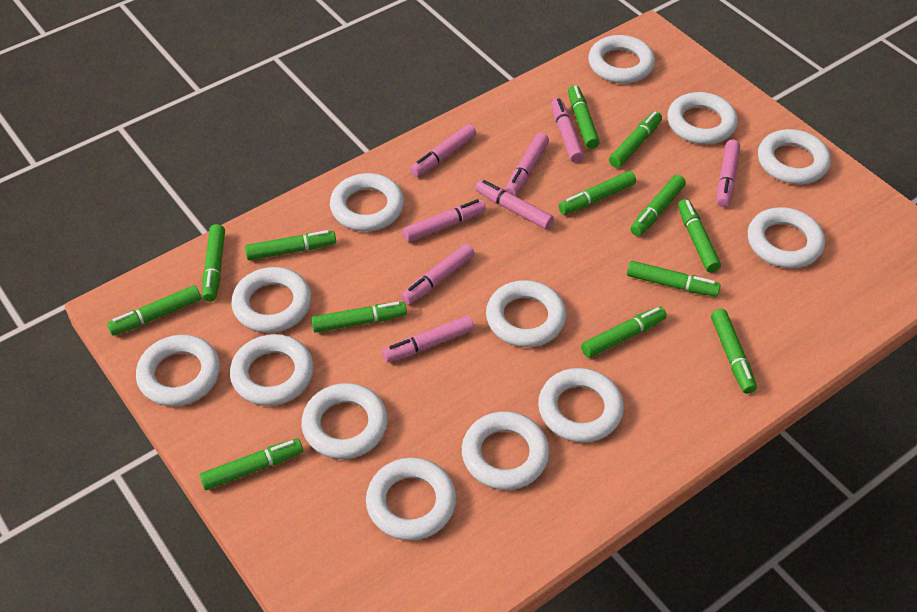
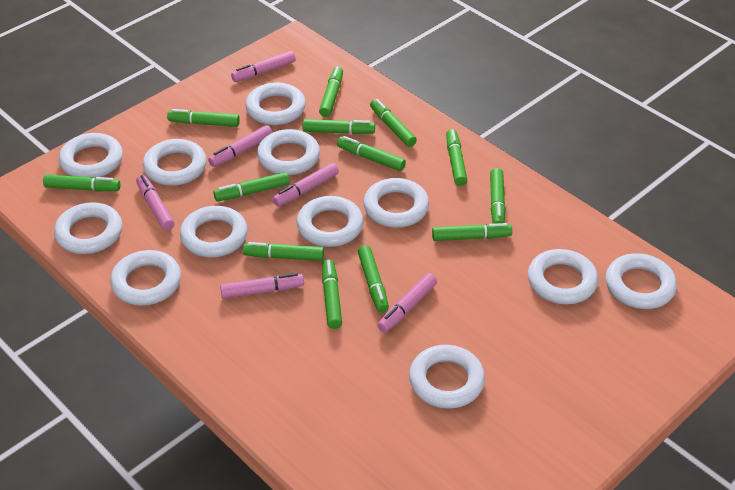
pink marker: [382,315,474,363] [401,243,475,305] [402,199,486,242] [410,124,476,177] [475,180,554,229] [505,133,549,196] [551,98,584,162] [717,140,740,207] = 8 -> [136,175,175,230] [208,125,273,167] [220,273,304,299] [231,51,295,82] [273,163,339,206] [378,273,437,332] = 6
white ring: [136,335,220,406] [230,334,314,406] [231,267,311,333] [301,383,388,459] [330,173,404,231] [366,458,456,540] [462,411,549,490] [486,280,566,347] [538,368,624,443] [588,35,655,84] [667,92,738,144] [748,207,825,268] [758,129,831,184] = 13 -> [54,202,122,254] [59,133,123,178] [110,250,181,306] [143,139,207,186] [180,206,248,257] [246,82,306,125] [257,129,320,175] [297,196,364,247] [363,178,429,228] [409,345,485,409] [528,249,598,304] [606,253,677,309] = 12

